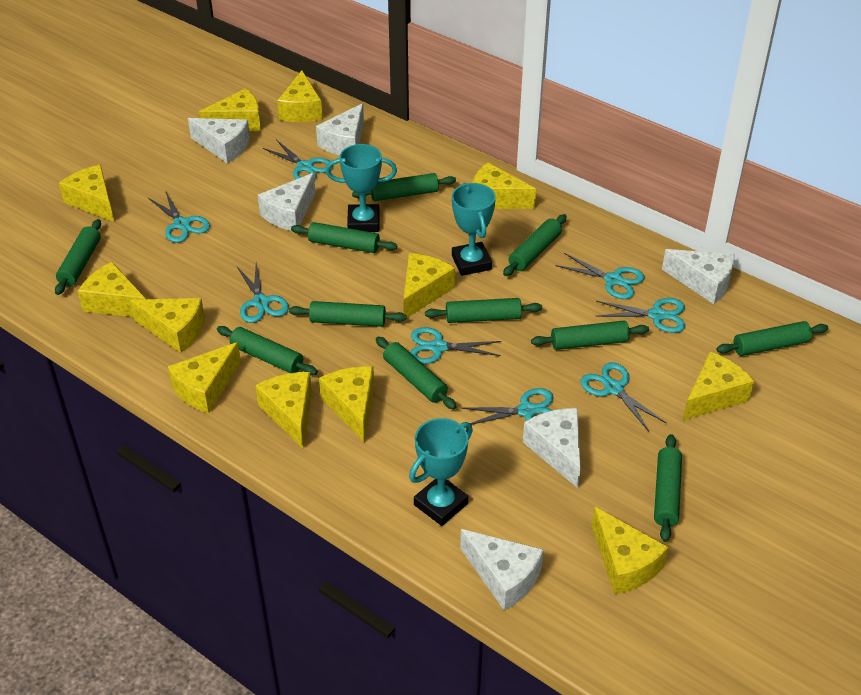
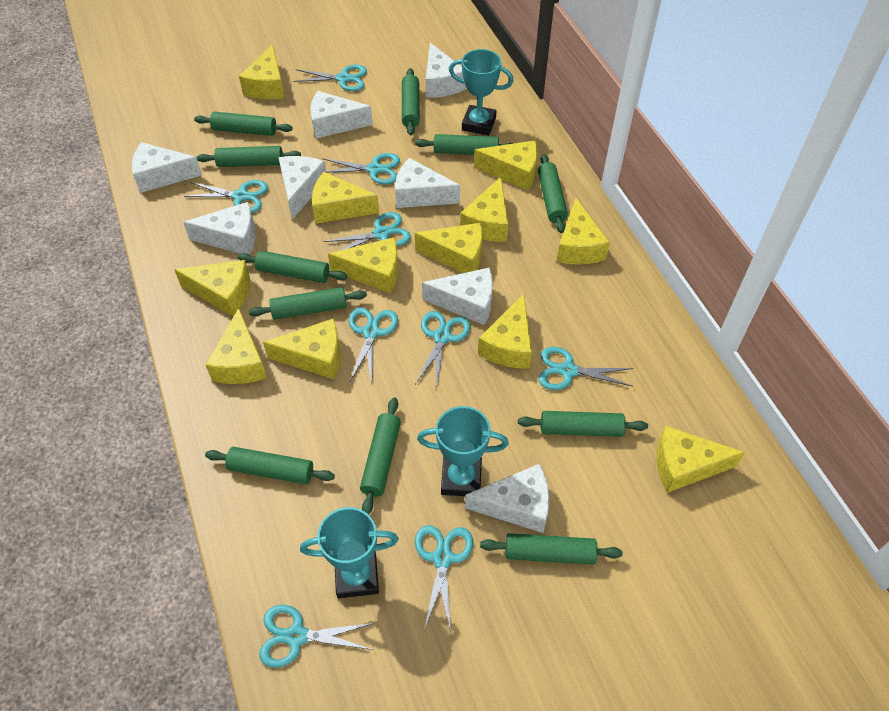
turquoise scissors: [148,190,210,243] [237,263,289,323] [263,140,333,179] [410,327,501,364] [460,388,554,424] [556,253,645,299] [581,362,666,432] [595,298,685,333] = 8 -> [184,180,268,213] [259,605,374,668] [293,65,367,91] [322,153,400,185] [324,212,411,251] [349,307,398,383] [415,311,471,389] [415,525,473,632] [539,347,633,390] = 9
white cheese: [188,118,250,164] [258,173,316,231] [316,103,364,155] [460,529,544,611] [523,408,581,488] [662,249,734,304] = 6 -> [132,142,202,193] [183,202,256,255] [278,156,326,219] [310,91,373,139] [395,158,460,208] [422,267,493,325] [426,43,466,98] [465,464,549,533] = 8

